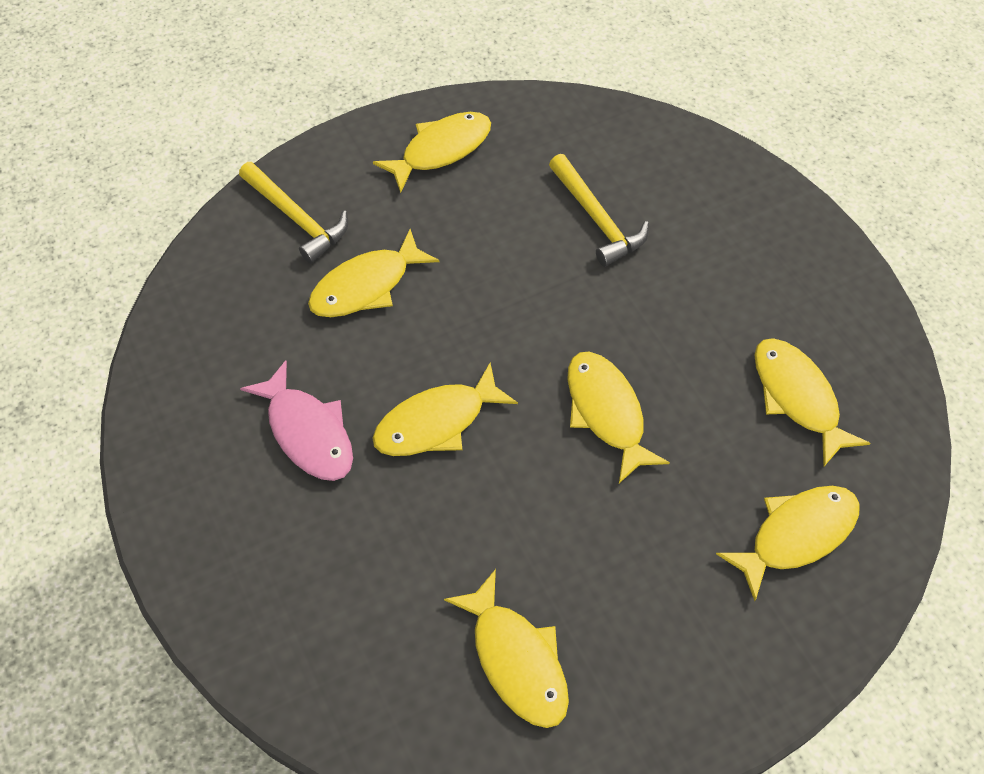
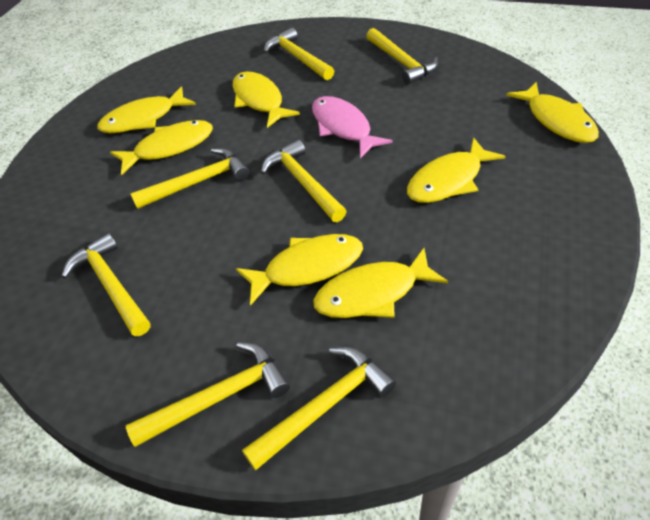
yellow hammer: [239,162,348,264] [549,154,649,267] = 2 -> [61,233,150,337] [126,342,290,447] [130,148,250,209] [242,347,396,471] [261,140,347,222] [264,27,334,80] [366,28,438,85] = 7

